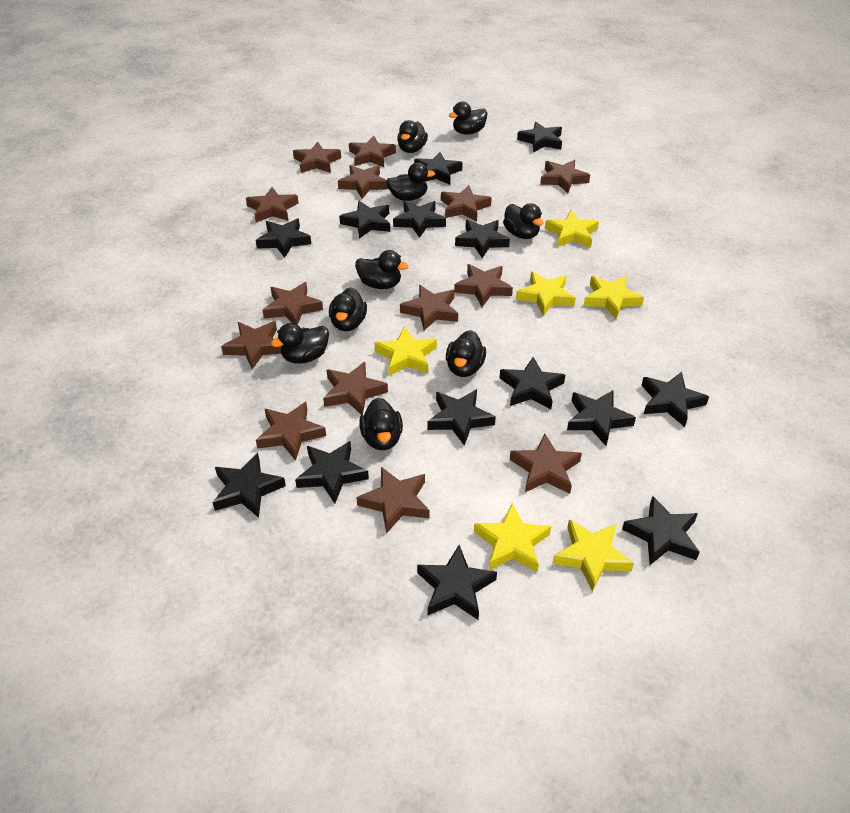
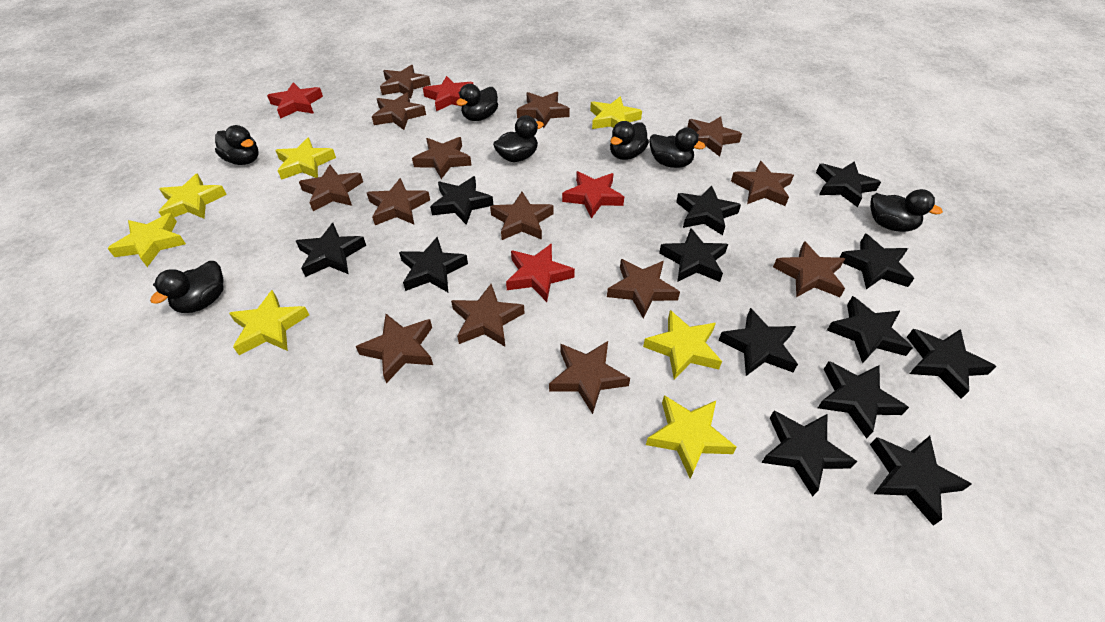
black duck: [271,323,329,364] [329,287,367,331] [355,250,408,289] [359,398,403,450] [386,162,435,201] [397,120,428,153] [446,330,486,377] [448,101,487,135] [503,203,543,239] = 9 -> [150,261,224,313] [215,125,259,165] [456,84,498,121] [493,115,544,162] [610,121,649,160] [649,128,705,168] [870,189,943,232] = 7
black star: [212,453,286,518] [256,219,311,258] [295,441,369,504] [339,201,390,239] [393,201,446,238] [414,152,463,185] [417,545,497,620] [428,389,496,446] [455,220,510,258] [499,357,565,409] [517,122,562,153] [567,390,636,446] [622,496,700,565] [641,372,709,427] = 14 -> [296,223,366,277] [399,237,468,292] [430,176,493,225] [659,228,728,282] [676,185,741,235] [719,308,798,376] [761,411,857,496] [816,161,881,207] [818,361,909,439] [827,296,913,364] [839,234,914,289] [870,436,971,526] [907,329,997,399] = 13
red star: none = 0 -> [267,82,323,119] [423,76,473,111] [506,243,575,302] [562,171,624,219] = 4
yellow star: [374,327,437,376] [474,503,551,572] [516,272,575,316] [545,210,599,248] [552,519,634,592] [584,276,644,319] = 6 -> [107,213,186,267] [159,174,227,219] [229,290,309,355] [275,138,336,180] [590,97,642,129] [643,310,722,380] [646,395,737,479] = 7

